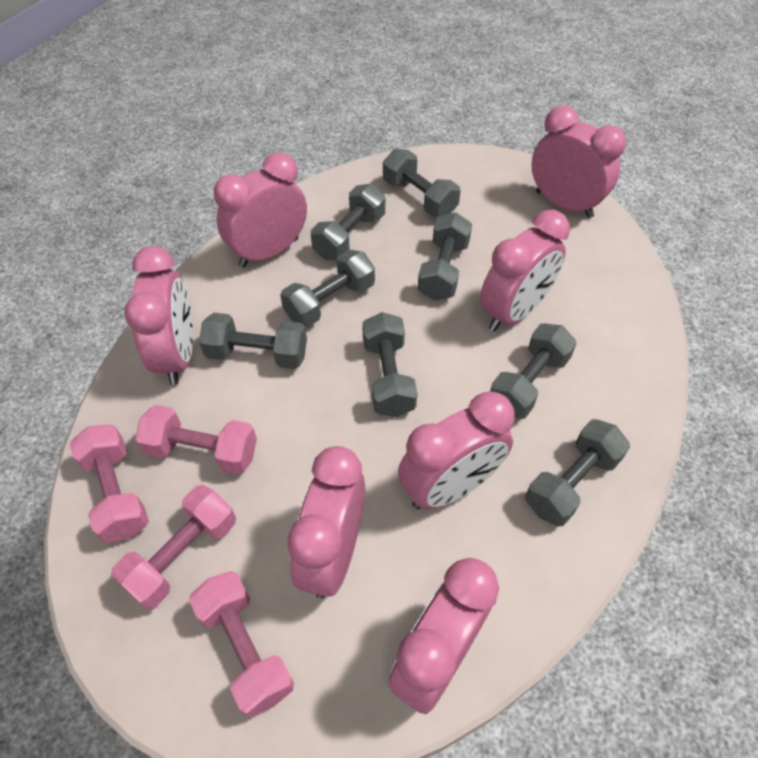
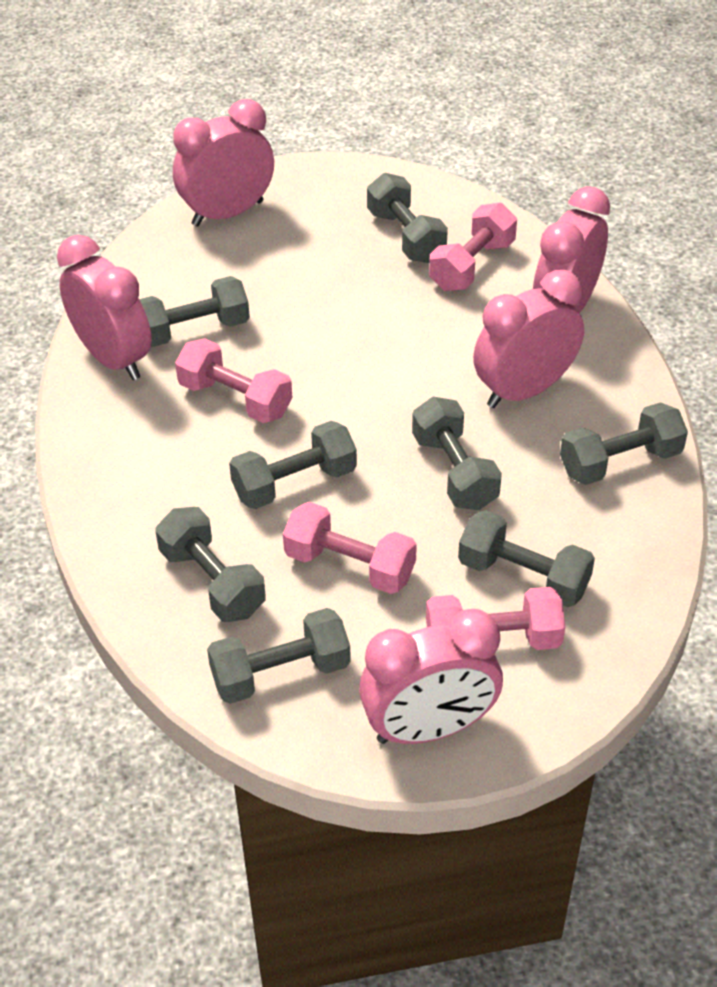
pink clock: [124,246,193,385] [214,152,307,268] [288,446,365,598] [388,558,499,714] [398,391,515,509] [480,210,570,331] [531,105,626,218] = 7 -> [57,235,152,380] [173,99,274,226] [359,609,503,744] [473,270,584,408] [533,186,610,313] = 5

